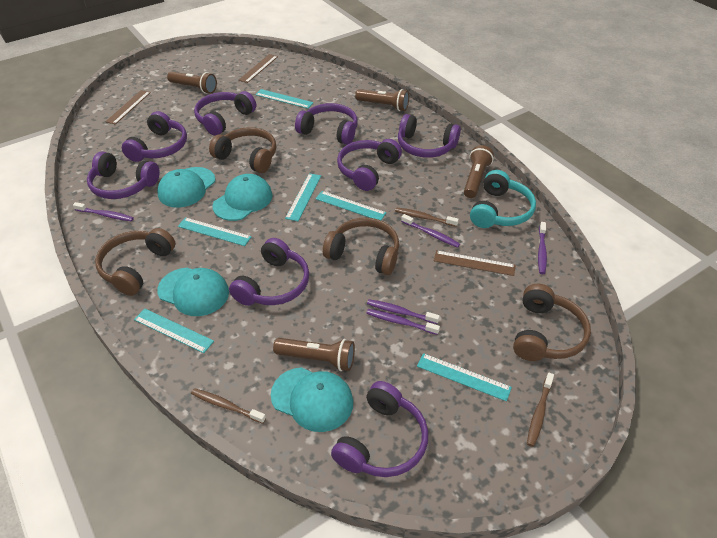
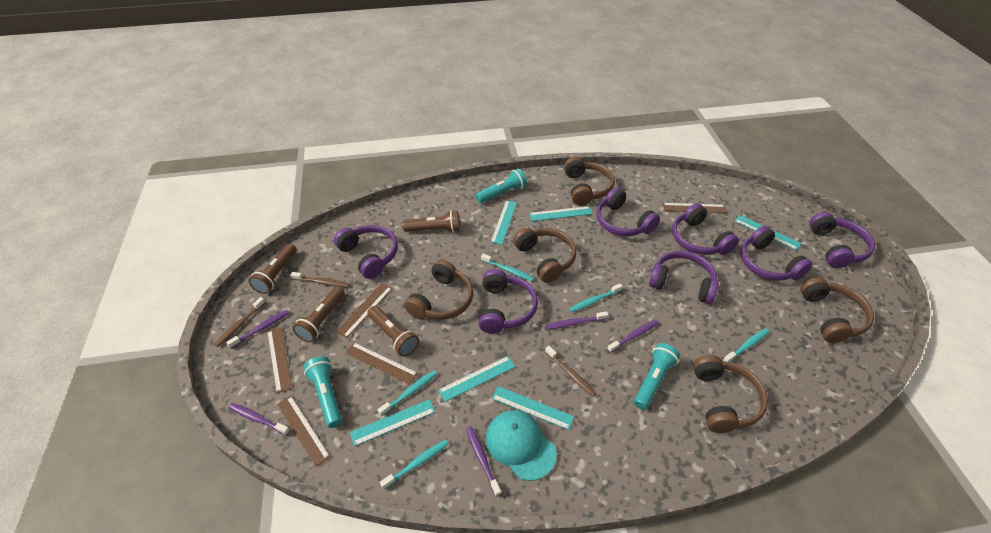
brown headphones: [95,228,175,296] [209,127,276,173] [323,218,399,275] [513,284,591,361] = 4 -> [404,259,473,320] [513,228,577,283] [564,157,615,205] [693,355,768,433] [800,277,874,343] = 5
brown ruler: [105,90,151,125] [239,54,278,83] [434,250,516,276] = 3 -> [267,327,292,393] [277,396,330,467] [336,283,392,338] [345,342,418,385] [663,203,727,213] = 5
purple headphones: [87,151,160,199] [122,111,187,162] [194,91,256,136] [229,238,309,306] [295,103,358,145] [331,381,428,477] [337,139,402,191] [398,114,461,158] = 8 -> [334,225,398,279] [478,269,538,334] [596,187,660,236] [649,251,719,304] [672,203,739,255] [740,226,813,281] [809,212,875,268] = 7
turquoise cap: [157,167,215,208] [157,267,229,316] [212,174,273,221] [271,367,353,432] = 4 -> [486,410,557,481] = 1
turquoise flashlight: none = 0 -> [303,356,342,428] [476,169,527,203] [634,343,680,410] = 3
turquoise headphones: [470,170,536,228] = 1 -> none = 0
turquoise toothbrush: none = 0 -> [378,370,437,416] [380,439,449,489] [481,254,534,281] [569,283,623,313] [723,328,770,362] = 5

